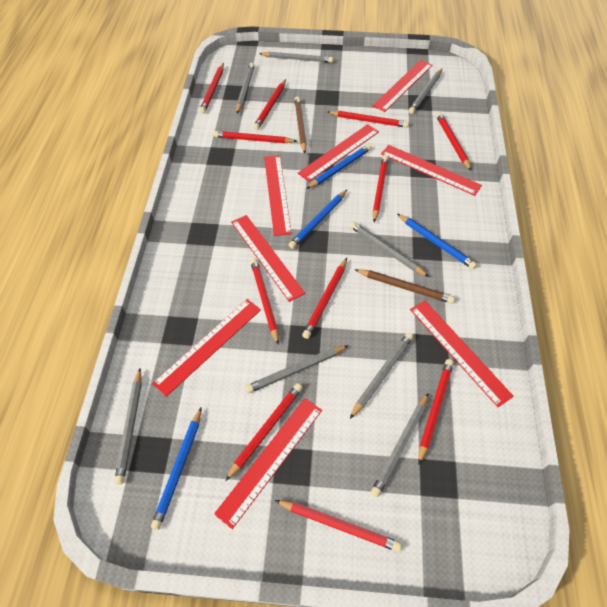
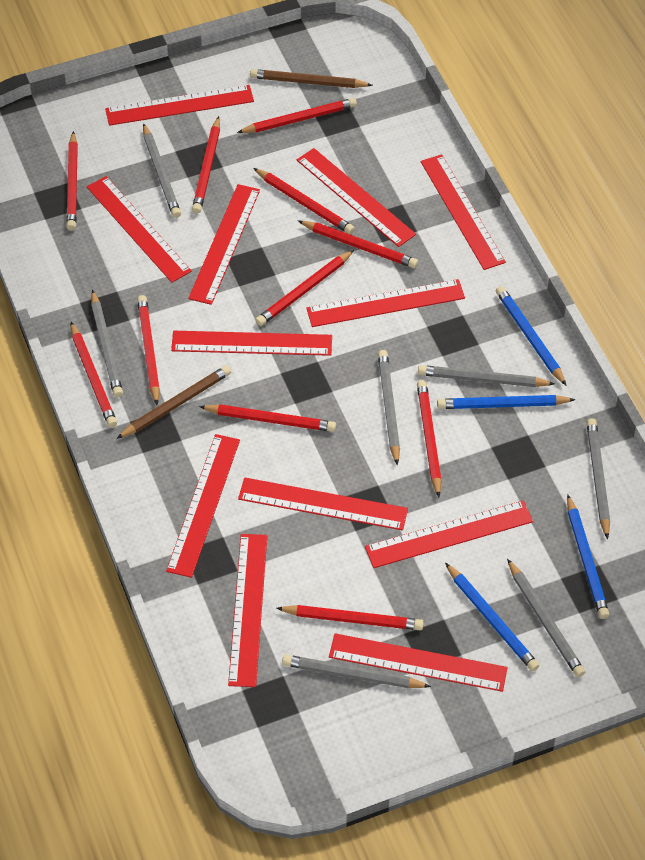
grey pencil: [114,369,142,485] [236,63,255,114] [245,345,349,393] [259,52,333,63] [349,221,429,277] [350,332,413,419] [371,394,428,497] [409,69,442,114] = 8 -> [91,290,123,397] [143,123,181,218] [282,655,431,688] [378,350,400,465] [418,365,555,387] [507,559,585,677] [586,418,610,540] = 7
red ruler: [152,299,261,397] [214,398,322,529] [231,215,305,302] [264,155,292,236] [298,124,379,182] [372,60,433,112] [381,145,482,196] [410,300,514,407] = 8 -> [87,176,192,283] [105,85,254,126] [166,434,240,578] [171,331,332,356] [188,184,260,305] [228,534,267,687] [238,477,408,530] [297,148,416,247] [306,279,465,327] [329,633,508,692] [365,500,533,568] [421,154,506,270] = 12

